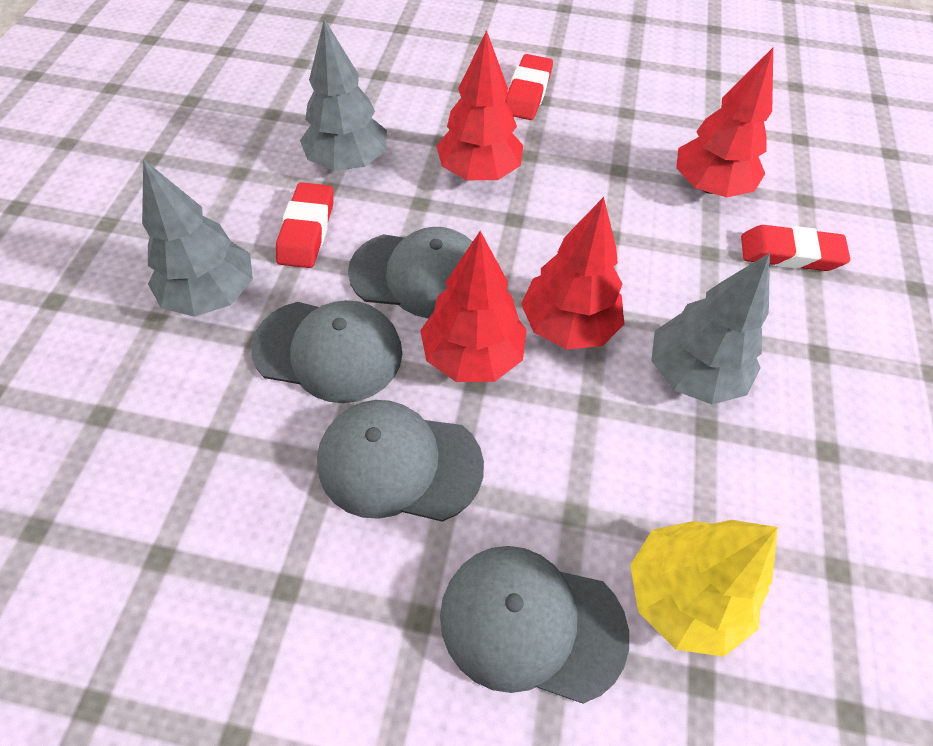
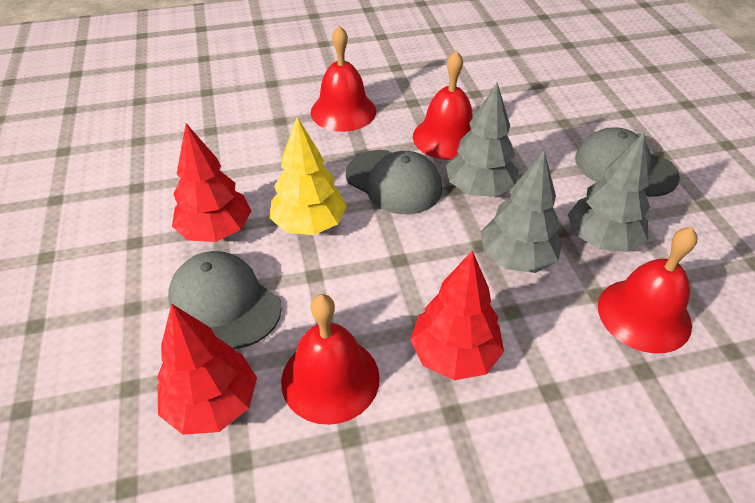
grey cap: [251,300,402,403] [317,400,484,522] [348,227,473,319] [440,546,629,704] = 4 -> [168,251,282,349] [346,150,442,214] [575,127,680,197] = 3
red bell: none = 0 -> [281,294,380,425] [311,25,376,132] [413,50,473,160] [598,227,697,353] = 4
red eraser: [276,182,333,268] [505,54,553,120] [741,225,850,271] = 3 -> none = 0
red tree: [420,231,527,382] [436,30,523,180] [521,197,624,350] [676,48,773,198] = 4 -> [157,304,257,435] [172,123,251,242] [410,251,504,380] = 3

